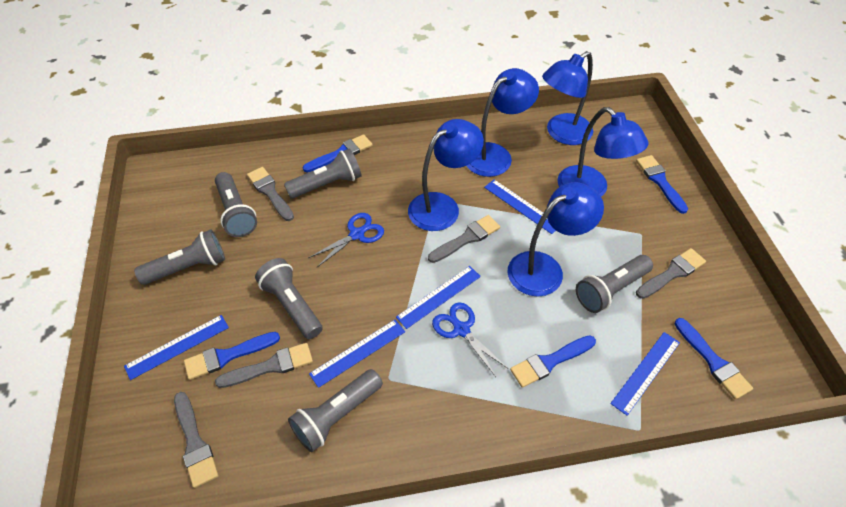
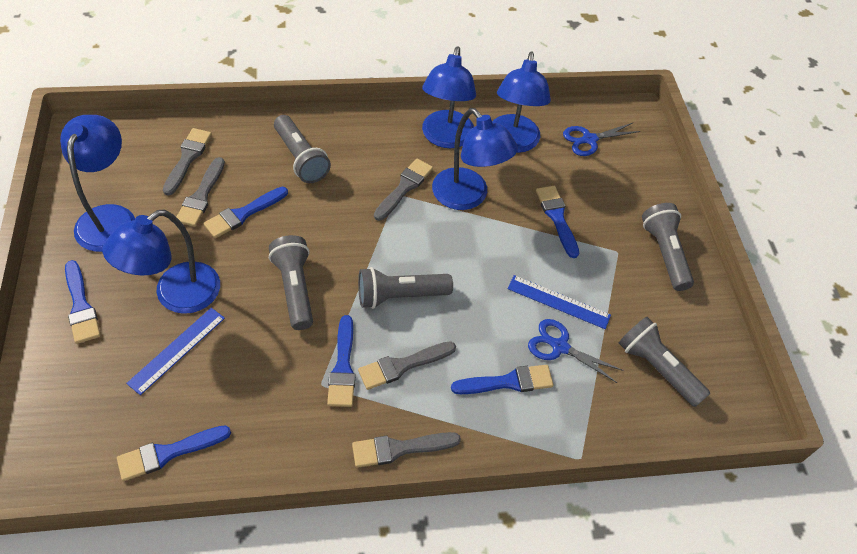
blue brush: [184,332,280,380] [303,134,373,172] [510,335,596,388] [636,155,688,214] [675,318,753,400] = 5 -> [65,260,101,344] [117,425,231,481] [203,187,288,238] [327,315,355,407] [451,365,554,394] [536,186,579,258] = 6
blue ruler: [124,315,229,380] [309,320,405,388] [396,266,481,329] [484,180,556,234] [610,332,680,416] = 5 -> [126,308,225,395] [507,275,611,329] = 2
grey flashlight: [134,229,225,285] [215,172,257,237] [255,258,323,339] [284,148,362,199] [288,369,383,452] [576,255,653,313] = 6 -> [269,235,313,330] [274,115,331,183] [358,267,453,309] [619,317,710,407] [642,203,694,291] = 5

